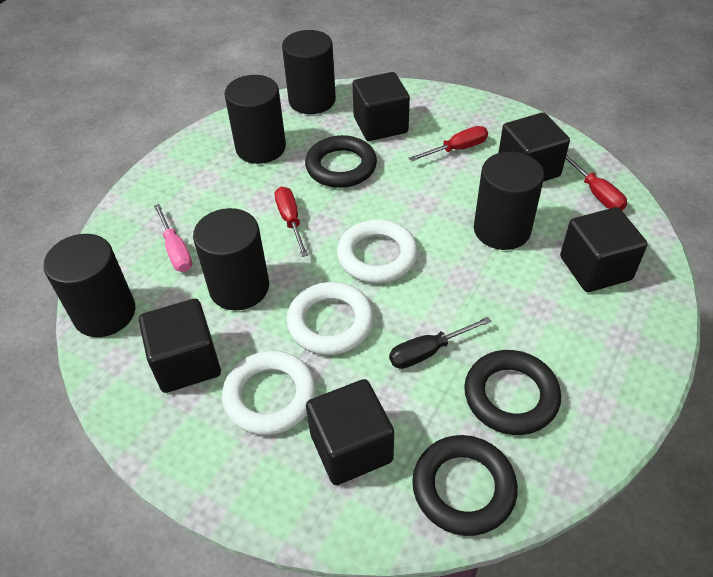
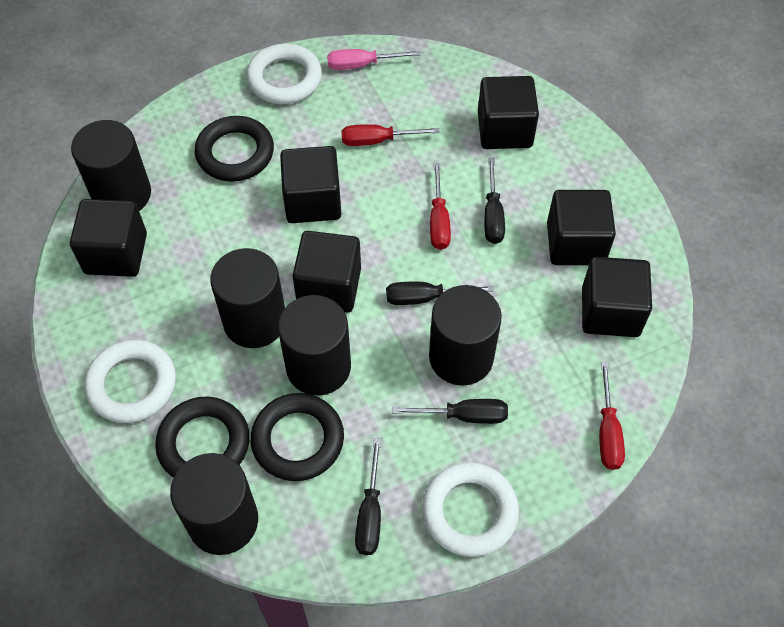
black cube: [139,299,221,393] [306,379,394,485] [352,72,410,141] [498,113,570,182] [560,207,648,292] = 5 -> [70,199,147,277] [280,146,341,223] [292,231,361,313] [478,76,539,149] [547,190,616,265] [582,257,652,337] = 6
black screwdriver: [389,317,492,369] = 1 -> [355,438,381,555] [386,282,494,305] [392,399,508,424] [484,158,505,244] = 4

